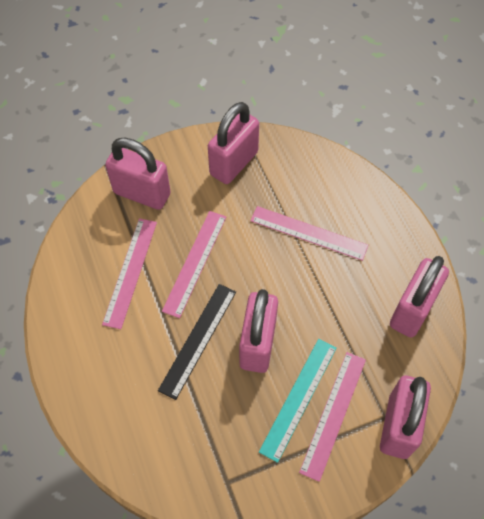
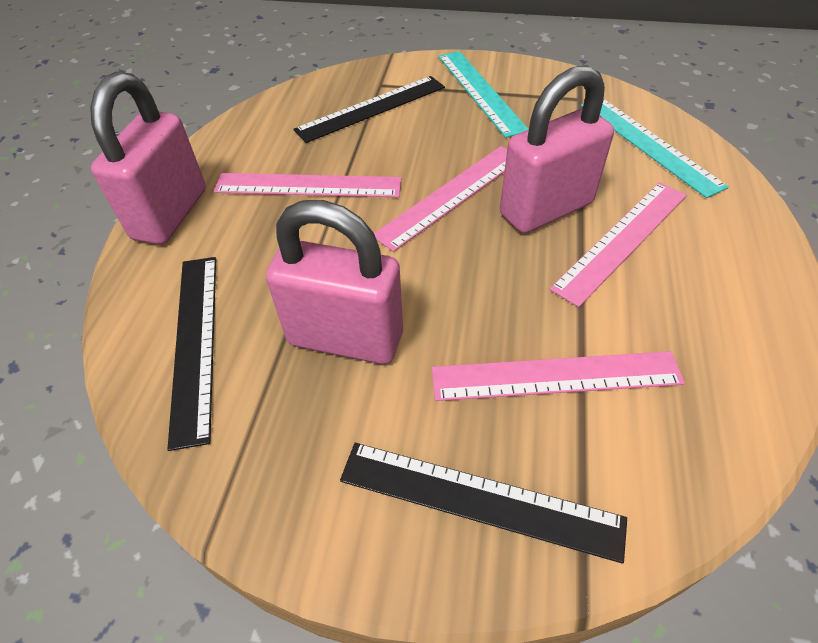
black ruler: [158,284,236,400] = 1 -> [167,257,216,451] [293,76,445,143] [340,443,627,564] = 3
pink padlock: [105,138,171,210] [208,102,259,184] [239,289,278,373] [380,376,431,459] [390,256,449,338] = 5 -> [90,71,206,245] [266,200,403,364] [500,65,614,233] = 3
turquoise ruler: [259,339,337,463] = 1 -> [438,51,529,138] [581,99,729,198] = 2

